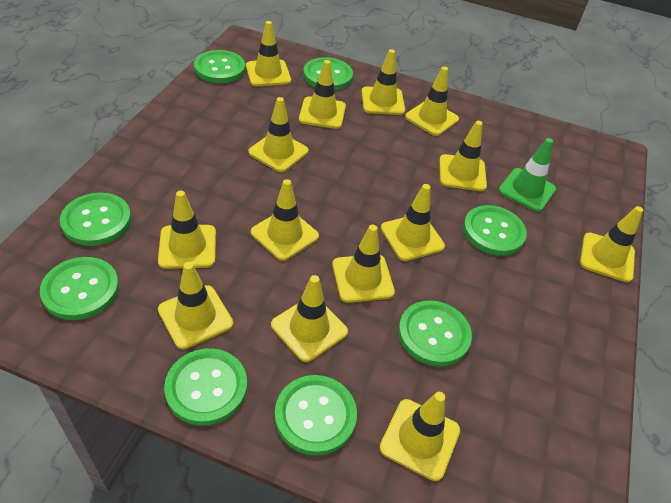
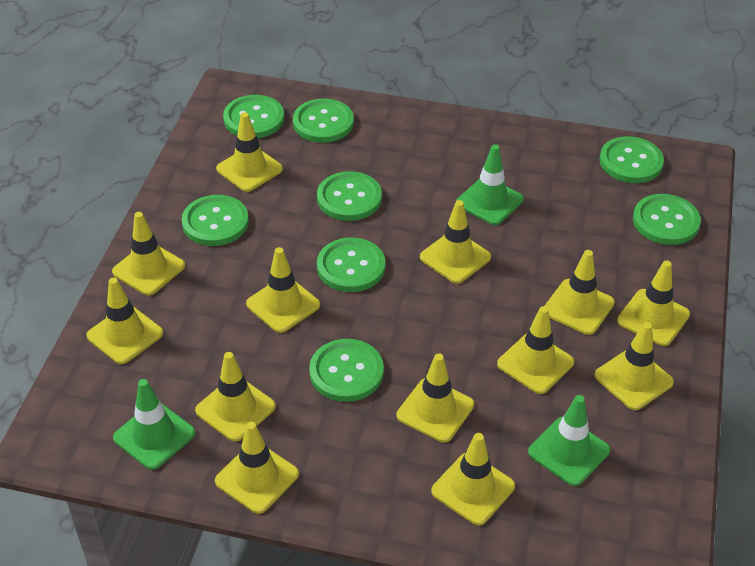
green traffic cone: [499,138,556,212] = 1 -> [113,379,195,470] [457,144,524,225] [528,395,610,486] = 3
yellow traffic cone: [158,191,216,269] [158,262,233,349] [246,21,291,86] [248,97,309,172] [251,179,319,261] [271,275,348,362] [299,60,346,129] [332,225,395,303] [361,49,405,115] [379,392,460,481] [381,184,445,261] [405,67,459,136] [439,121,487,191] [580,206,643,282] = 14 -> [87,277,163,364] [112,212,185,295] [195,352,276,441] [215,422,299,514] [216,112,283,192] [246,247,320,333] [397,353,474,443] [420,200,491,284] [431,433,515,525] [497,306,574,394] [544,250,615,335] [595,322,674,410] [617,261,690,346] = 13

